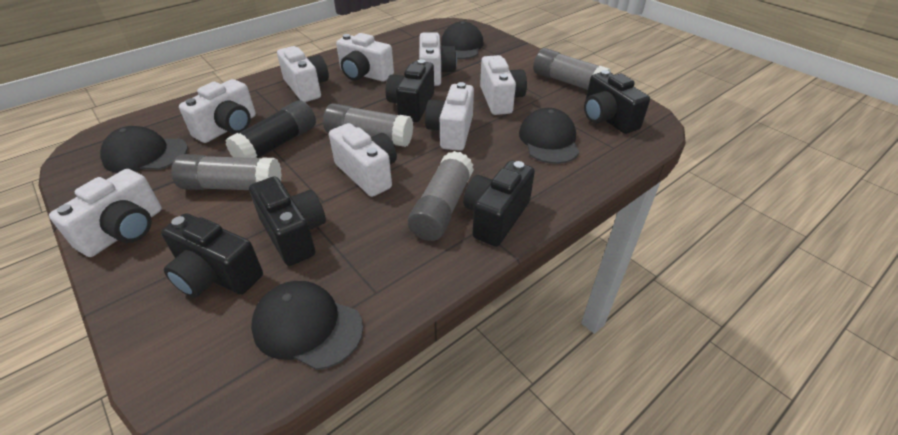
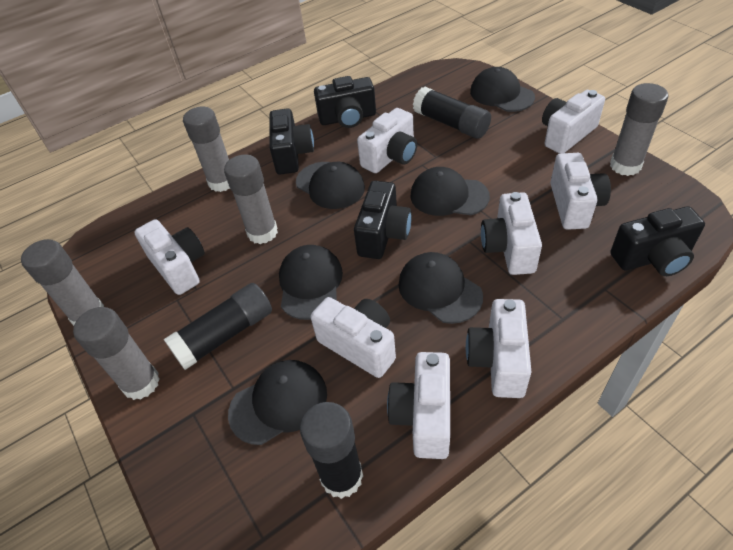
black camera: [161,213,263,298] [249,176,326,266] [386,59,434,122] [463,161,535,247] [584,70,650,134] = 5 -> [270,108,314,175] [314,76,376,128] [354,181,412,259] [610,206,705,276] = 4
black cap: [100,126,188,173] [251,281,363,370] [441,21,484,59] [519,108,579,164] = 4 -> [228,360,327,445] [279,245,343,320] [296,162,365,209] [398,252,483,324] [410,167,490,216] [470,67,535,112] = 6
black glue stick: [225,100,316,158] = 1 -> [164,283,272,370] [300,402,363,499] [413,87,491,139] = 3
grey glue stick: [171,154,282,190] [323,103,413,147] [408,151,474,241] [533,48,611,90] = 4 -> [21,239,104,326] [73,307,160,400] [183,107,230,192] [224,154,278,244] [610,83,668,176] = 5

